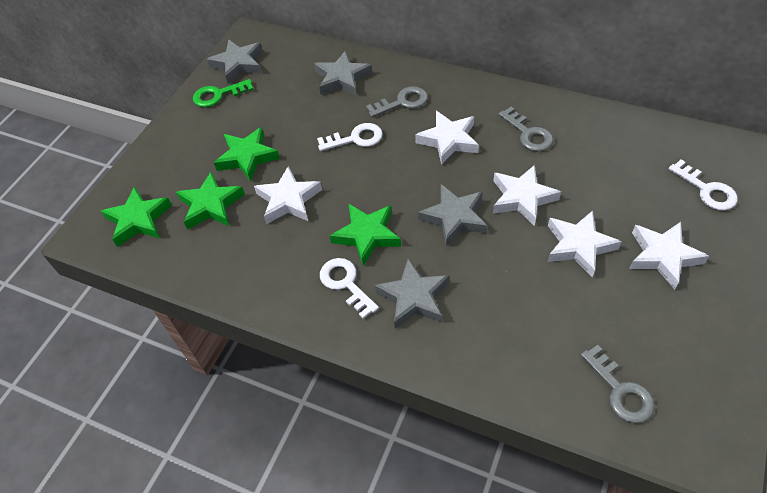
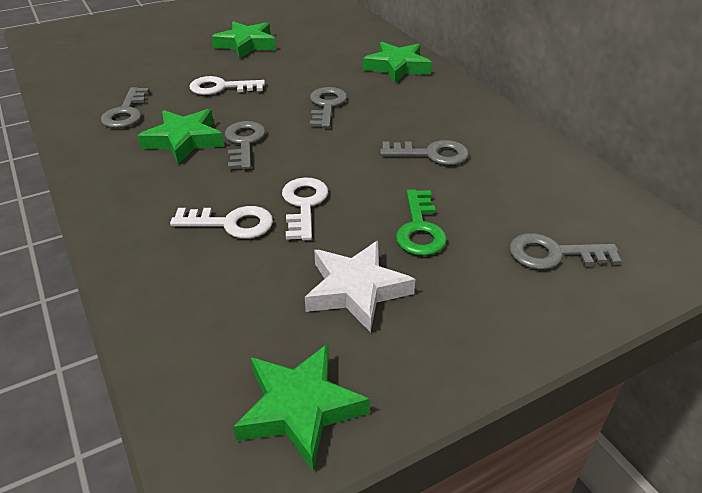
grey key: [366,86,428,117] [498,107,553,152] [581,345,655,423] = 3 -> [101,87,149,128] [225,121,266,169] [310,87,347,128] [380,140,469,165] [510,233,622,270] = 5
grey star: [207,39,263,84] [314,50,372,96] [374,258,449,329] [418,184,488,247] = 4 -> none = 0
white star: [254,166,322,224] [415,111,479,165] [493,165,561,226] [548,211,622,277] [629,222,709,289] = 5 -> [305,241,415,333] = 1

